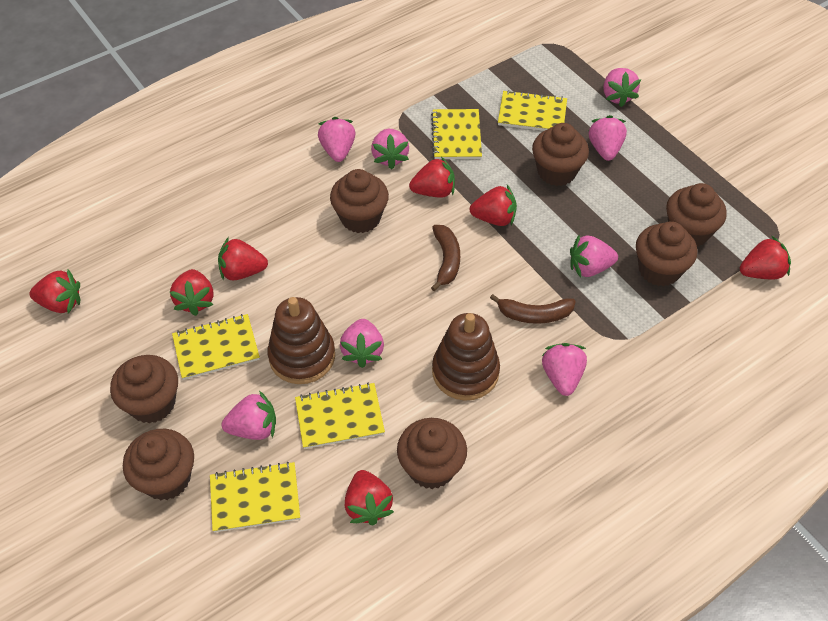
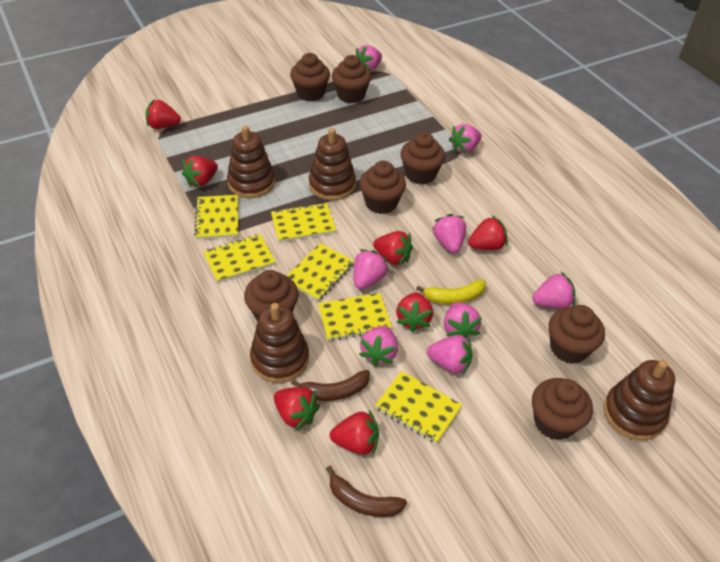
brown stacking toy: [267,297,335,384] [432,313,500,401] = 2 -> [227,126,275,198] [250,303,309,383] [309,128,356,200] [604,360,675,440] = 4
yellow banana: none = 0 -> [416,279,486,304] = 1
yellow notebook: [172,314,260,380] [210,462,300,532] [295,383,385,449] [431,109,482,159] [498,90,567,131] = 5 -> [194,195,238,239] [203,234,275,283] [271,203,336,242] [287,243,354,301] [318,293,392,341] [375,371,462,444] = 6

